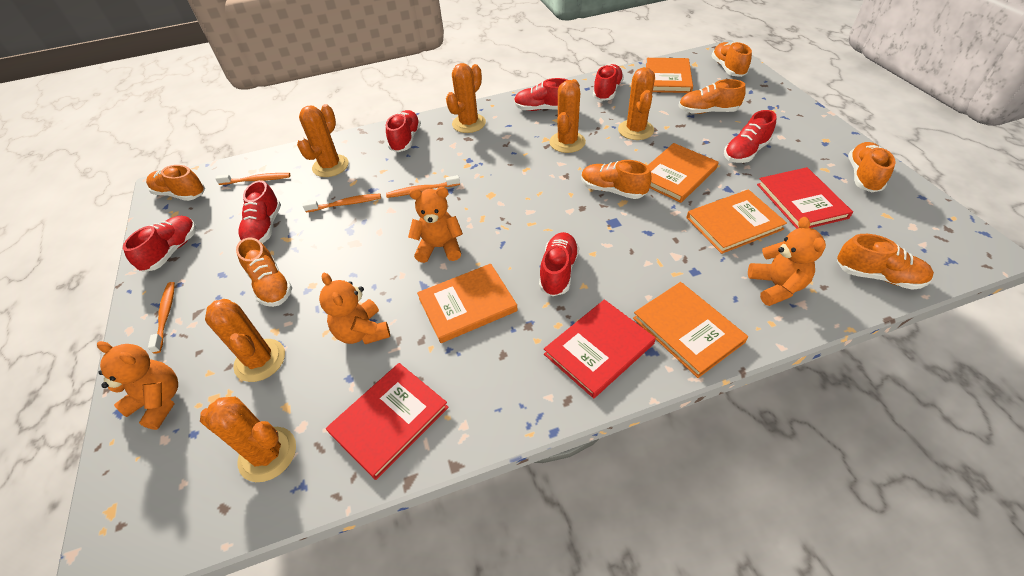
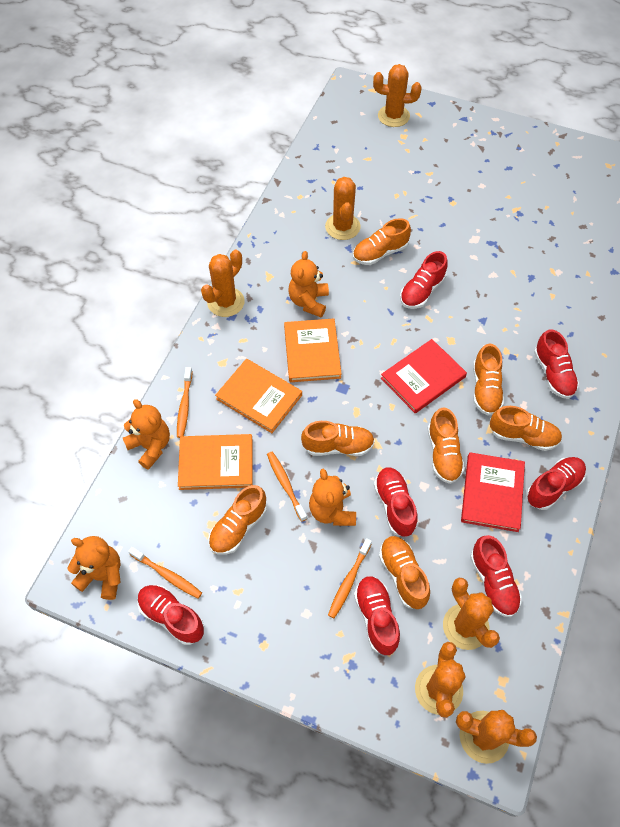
orange book: [417,264,518,343] [633,282,748,378] [646,58,693,93] [647,143,719,203] [686,189,787,254] = 5 -> [178,434,253,490] [215,359,302,433] [284,318,342,382] = 3
red book: [326,363,449,480] [544,299,656,398] [757,167,853,229] = 3 -> [381,339,467,413] [461,452,525,532] = 2

